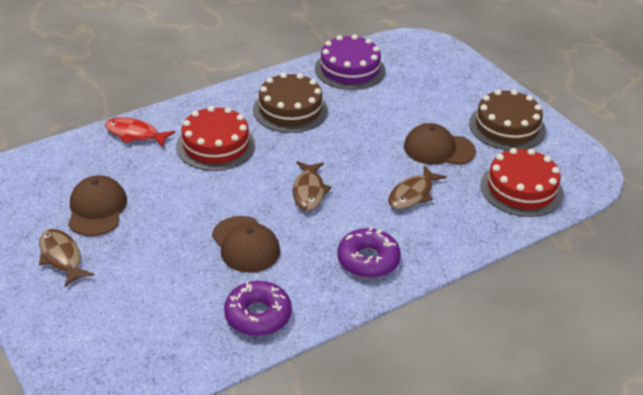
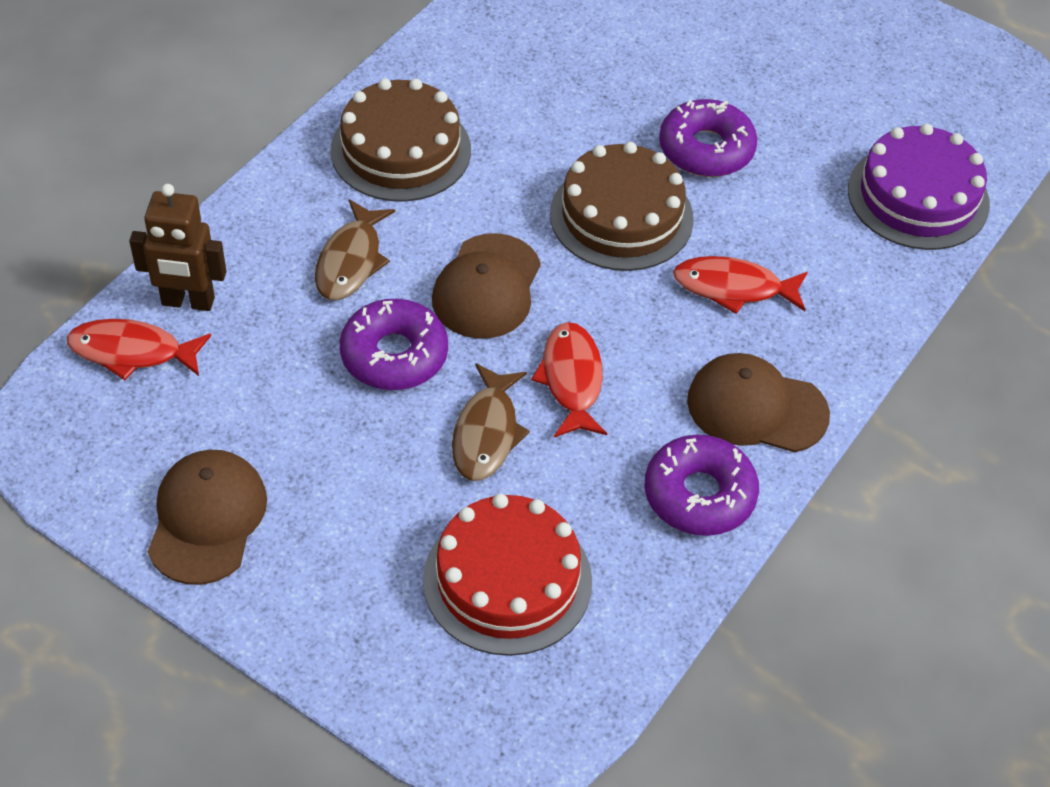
brown fish: [39,229,94,287] [293,161,332,211] [388,165,447,210] = 3 -> [315,199,395,300] [452,363,530,481] = 2
brown robot: none = 0 -> [129,184,226,311] = 1
purple donut: [224,281,292,336] [338,227,401,278] = 2 -> [339,299,448,390] [644,435,759,536] [659,99,757,177] = 3
red cake: [176,106,256,171] [480,148,563,217] = 2 -> [423,494,592,656] = 1
red fish: [105,117,175,147] = 1 -> [67,319,211,380] [531,322,607,437] [673,256,808,314] = 3

